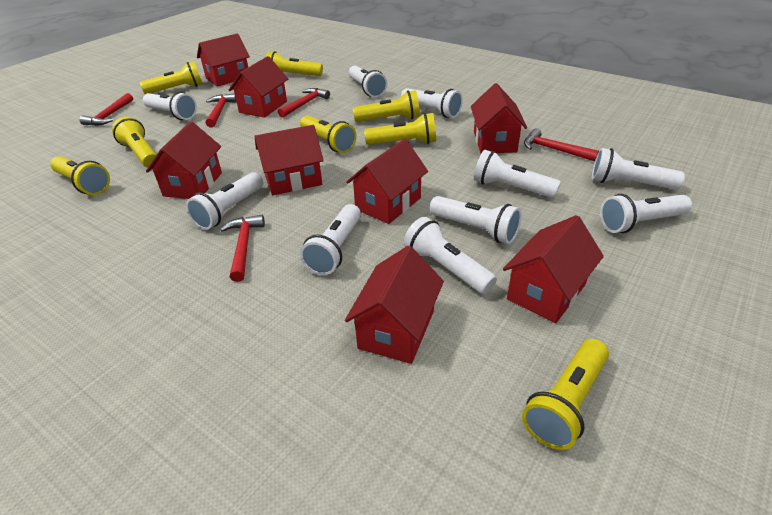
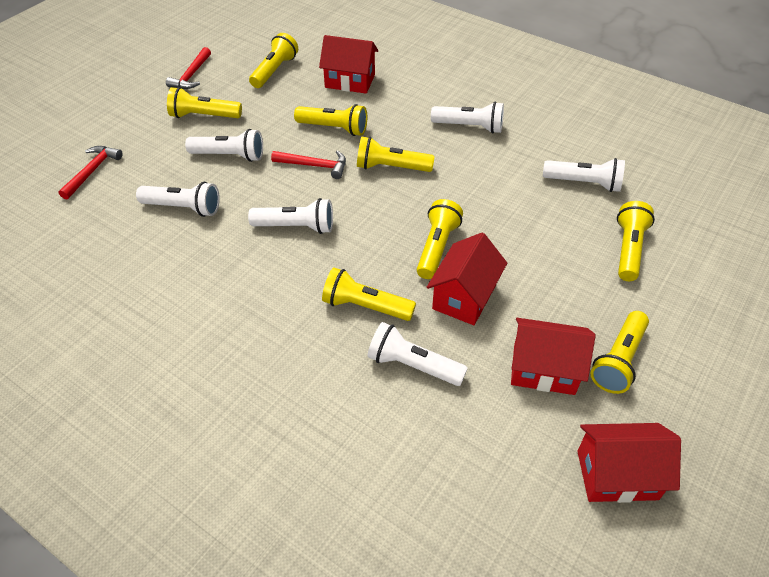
red hammer: [79,93,133,126] [206,93,236,127] [220,215,265,282] [278,88,330,118] [524,128,599,161] = 5 -> [58,146,123,200] [166,47,211,89] [271,150,346,179] = 3
red house: [146,122,222,199] [197,34,250,87] [229,56,288,118] [255,125,324,195] [345,246,444,364] [346,139,428,224] [471,83,527,153] [503,215,604,323] = 8 -> [319,35,378,94] [427,233,507,325] [511,318,595,395] [577,423,681,503] = 4
white flashlight: [143,92,197,120] [186,172,263,230] [300,204,361,275] [349,66,387,97] [401,88,463,118] [404,217,497,294] [430,196,522,244] [474,150,561,198] [592,148,685,190] [600,194,692,233] = 10 -> [136,182,220,217] [185,129,263,162] [248,198,333,234] [367,322,468,386] [431,102,504,134] [543,158,625,192] = 6

